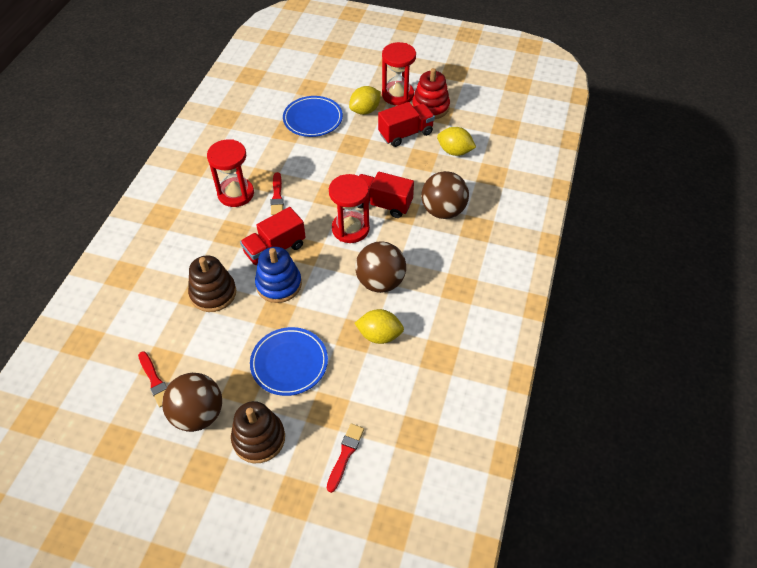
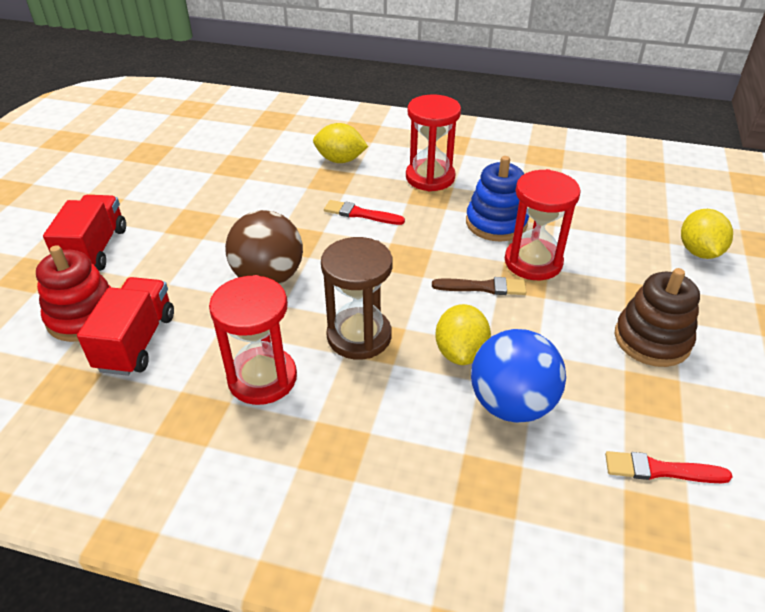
blue ball: none = 0 -> [471,329,566,423] = 1
blue plate: [250,327,328,396] [283,96,343,137] = 2 -> none = 0
brown ball: [162,373,222,432] [355,241,406,293] [421,171,469,219] = 3 -> [225,210,303,284] = 1
brown brush: none = 0 -> [432,277,526,295] = 1
brown hourglass: none = 0 -> [321,237,393,360] = 1
brown stacking toy: [188,255,236,312] [231,401,285,463] = 2 -> [615,268,700,367] = 1
red brush: [138,351,167,407] [271,172,284,215] [327,424,364,493] = 3 -> [324,200,405,225] [605,451,733,483] = 2
red truck: [240,207,306,265] [358,172,414,218] [378,102,435,147] = 3 -> [43,195,126,271] [77,277,174,376] = 2

